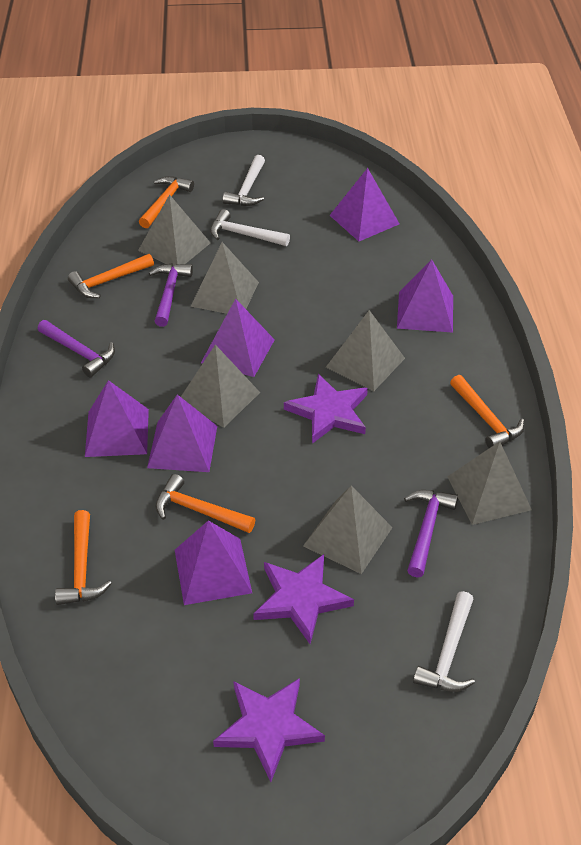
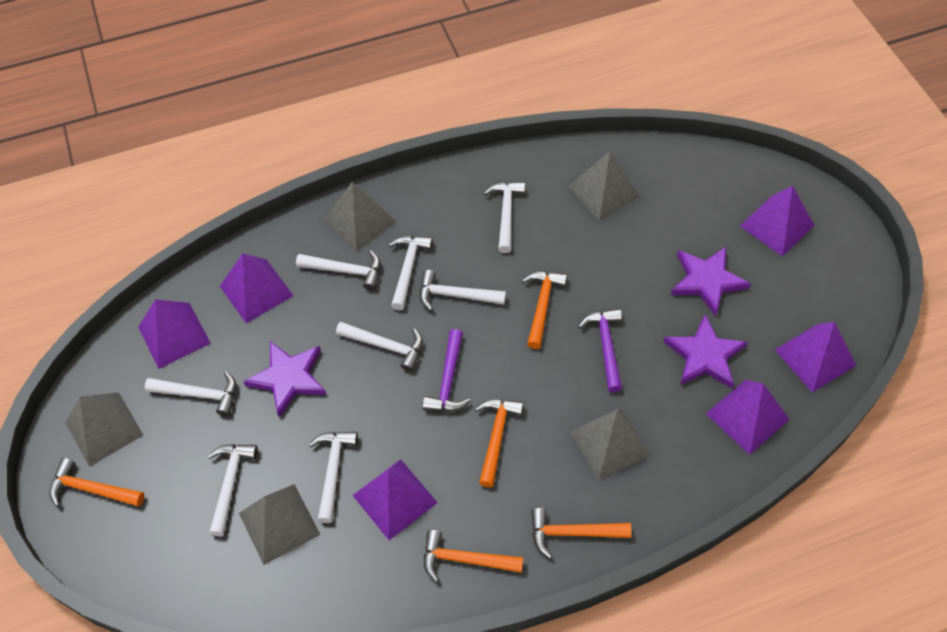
grey pyramid: [138,194,211,266] [181,345,260,428] [190,242,259,314] [303,486,393,574] [326,310,405,391] [447,441,532,525] = 6 -> [65,392,143,467] [239,484,321,565] [323,182,396,252] [568,151,640,220] [569,407,651,481] = 5
purple hammer: [38,320,115,378] [149,264,193,327] [404,490,458,578] = 3 -> [423,329,471,412] [578,309,622,393] = 2
white hammer: [210,209,290,246] [223,155,265,206] [413,591,475,692] = 3 -> [145,371,236,416] [208,444,258,536] [296,250,381,291] [309,432,358,523] [336,322,423,372] [389,236,433,310] [420,270,506,311] [484,182,525,253] = 8

